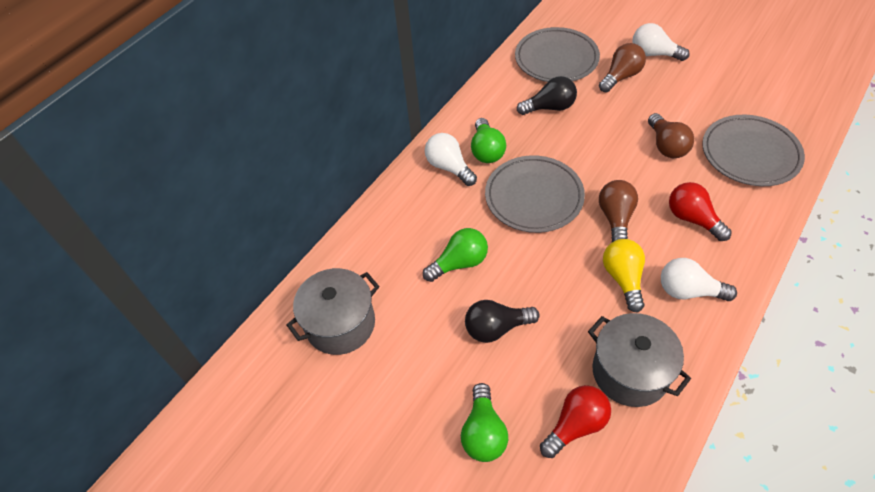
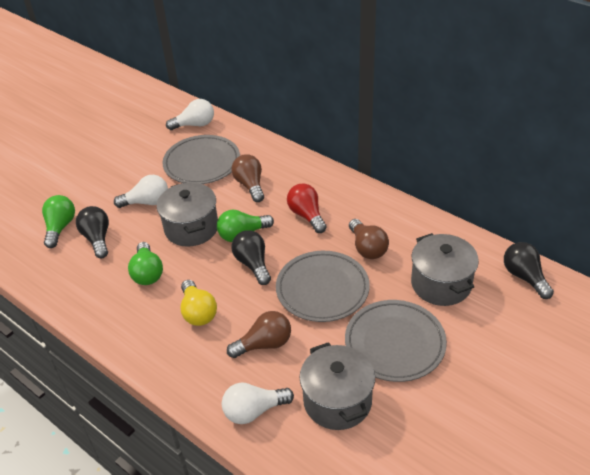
black light bulb: [465,300,540,343] [517,76,577,115] = 2 -> [76,206,109,258] [231,230,271,285] [504,242,554,299] = 3
grey pot: [287,268,380,355] [588,313,691,407] = 2 -> [157,182,218,247] [300,342,375,430] [411,233,479,306] = 3
red light bulb: [540,385,611,458] [669,182,732,241] = 2 -> [287,184,327,233] = 1

